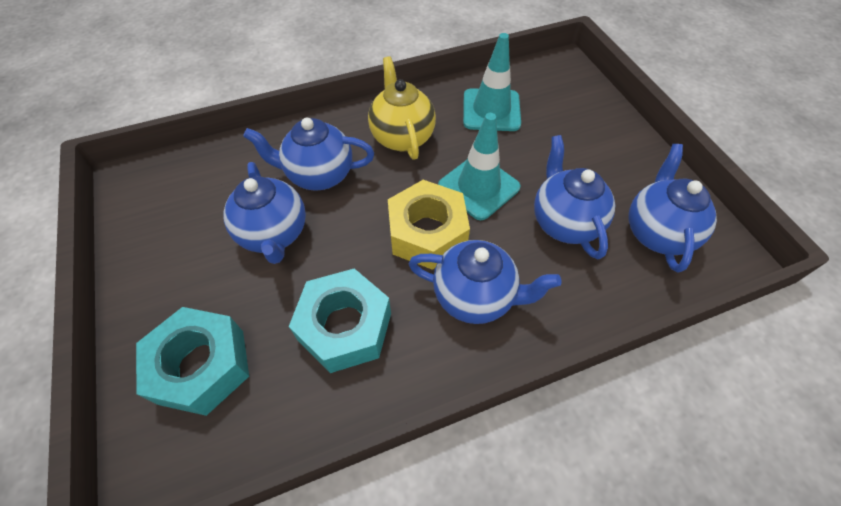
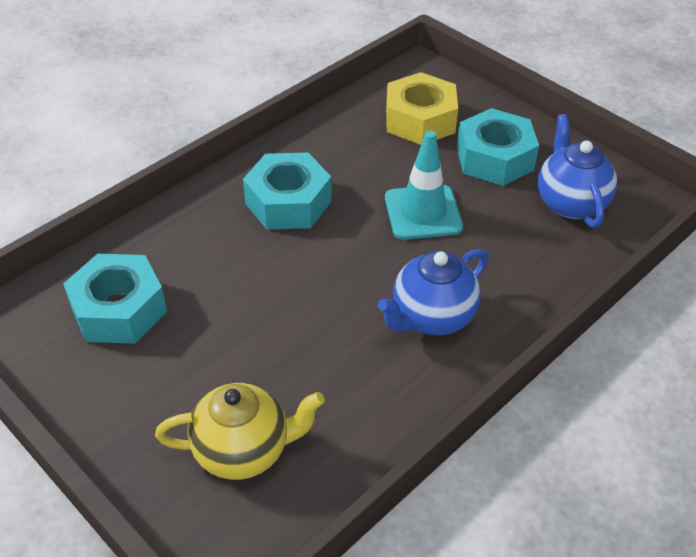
blue teapot: [223,162,306,264] [243,118,374,191] [409,240,562,324] [534,135,615,259] [628,144,717,273] = 5 -> [378,249,488,335] [538,114,617,228] = 2
turquoise nut: [136,307,249,416] [289,268,391,373] = 2 -> [63,254,167,344] [243,152,332,230] [457,108,539,186] = 3
turquoise traffic cone: [438,113,521,220] [463,33,521,131] = 2 -> [385,131,463,240] = 1

